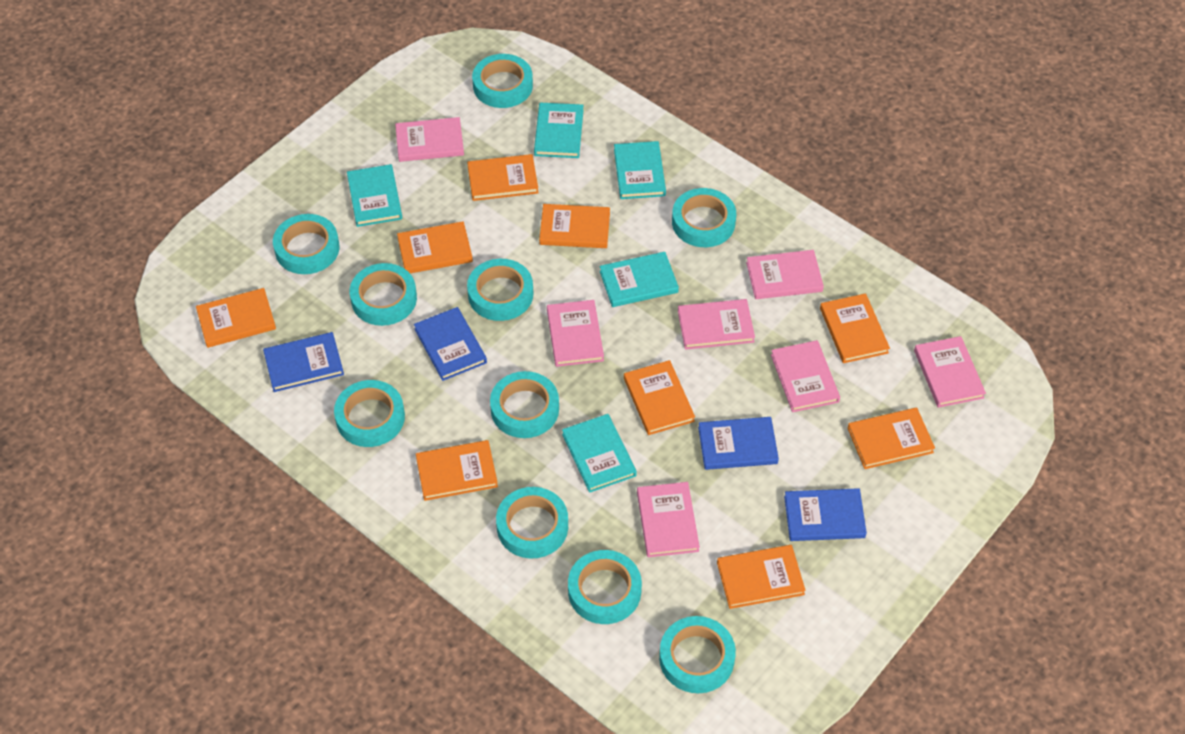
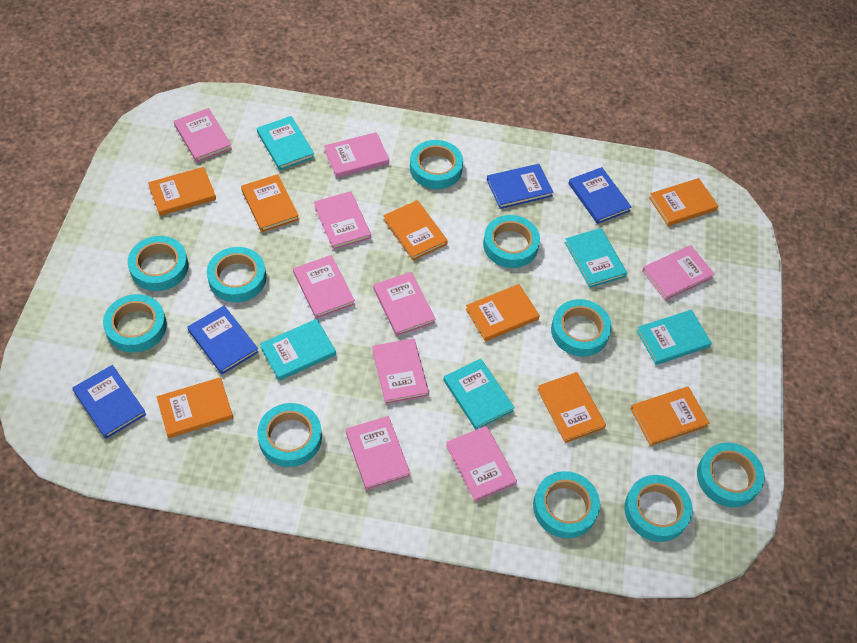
orange book: [196,288,276,348] [397,221,473,273] [416,440,498,501] [467,154,539,201] [539,204,610,248] [624,360,695,435] [717,545,806,609] [820,293,890,363] [848,408,935,469] = 9 -> [148,167,216,216] [157,377,233,438] [241,174,299,232] [383,200,448,261] [466,284,540,341] [537,372,606,443] [630,386,709,446] [649,178,718,226] = 8
pink book: [395,117,464,162] [547,300,604,367] [637,482,700,557] [678,299,755,350] [746,250,824,299] [771,340,840,412] [914,336,986,408] = 7 -> [174,108,232,163] [293,255,355,319] [314,191,371,250] [324,132,389,178] [346,416,410,490] [372,338,429,404] [373,272,436,336] [446,426,517,502] [642,245,715,301] = 9

